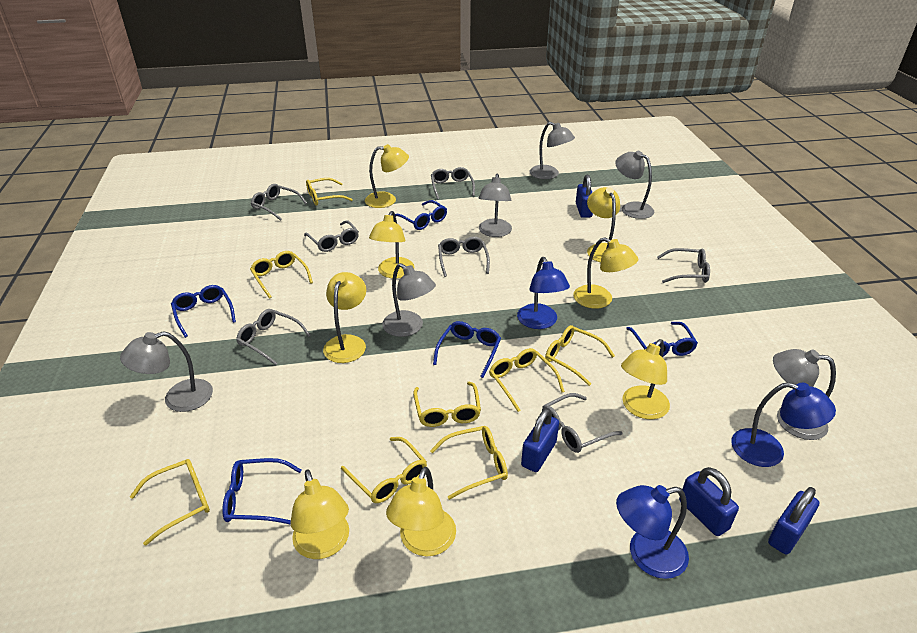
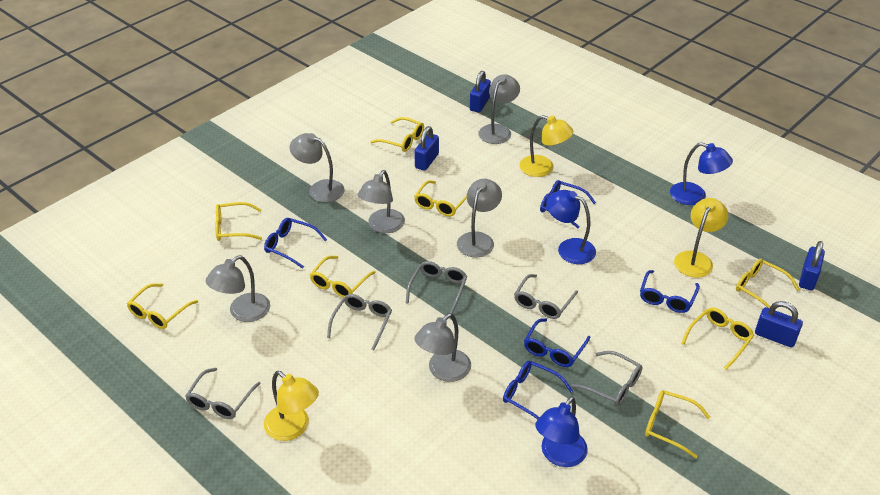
grey glasses: [236,309,311,365] [251,184,307,221] [304,220,359,252] [431,167,475,200] [438,237,490,277] [542,393,623,453] [657,248,710,283] = 7 -> [185,368,261,419] [327,294,392,350] [406,261,467,314] [514,274,578,319] [571,351,643,406] = 5
yellow lamp: [291,469,349,559] [323,272,366,363] [365,144,409,208] [369,211,414,279] [386,467,456,556] [573,238,639,309] [587,187,620,262] [621,339,670,419] = 8 -> [264,371,319,441] [519,115,574,177] [674,198,728,278] = 3

